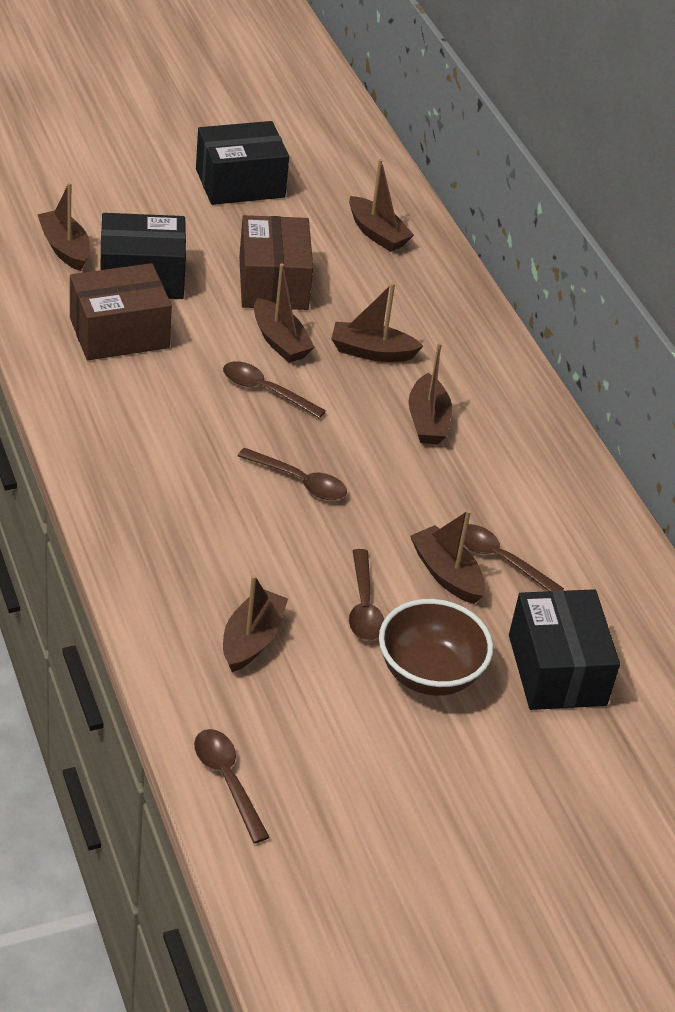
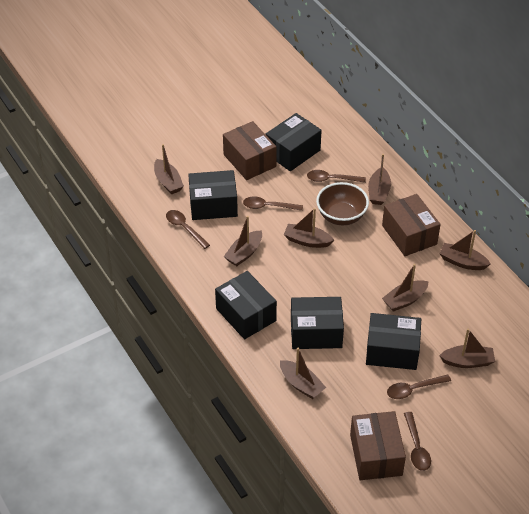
black box: [100,213,186,299] [196,121,289,205] [509,589,620,710] = 3 -> [188,170,238,220] [215,271,277,339] [266,113,322,171] [291,297,344,349] [366,313,421,370] = 5
brown boat: [37,182,90,271] [223,575,288,672] [254,263,315,363] [331,283,423,362] [349,159,414,252] [408,342,452,444] [410,510,485,604] = 7 -> [154,144,184,194] [224,216,262,266] [280,348,326,399] [284,208,334,248] [368,154,391,205] [382,264,429,312] [439,230,491,270] [439,329,495,368] = 8
brown box: [70,263,172,360] [239,215,313,310] = 2 -> [223,121,277,180] [350,411,406,480] [382,194,441,256] = 3

